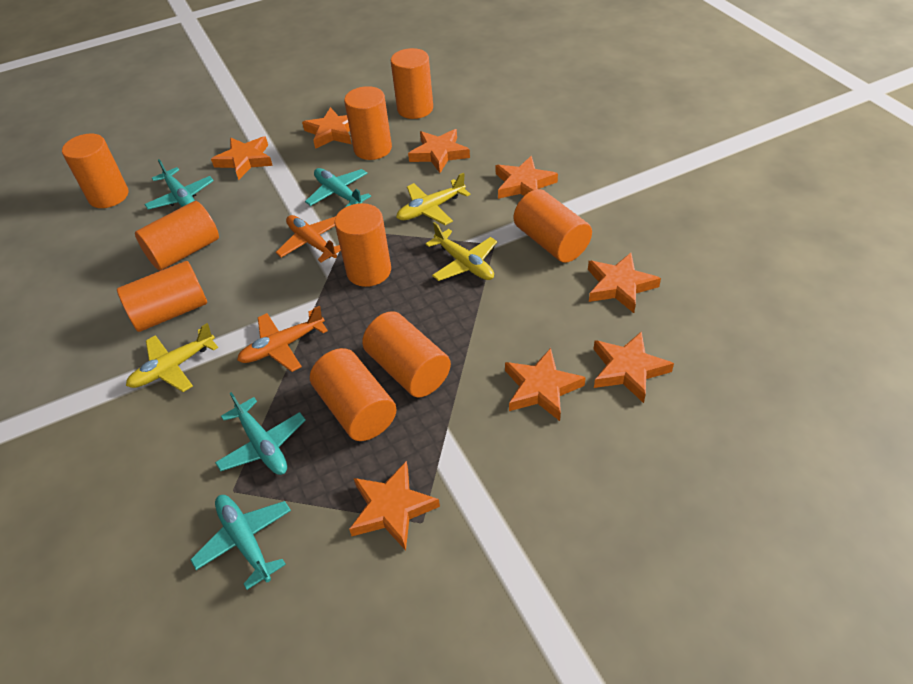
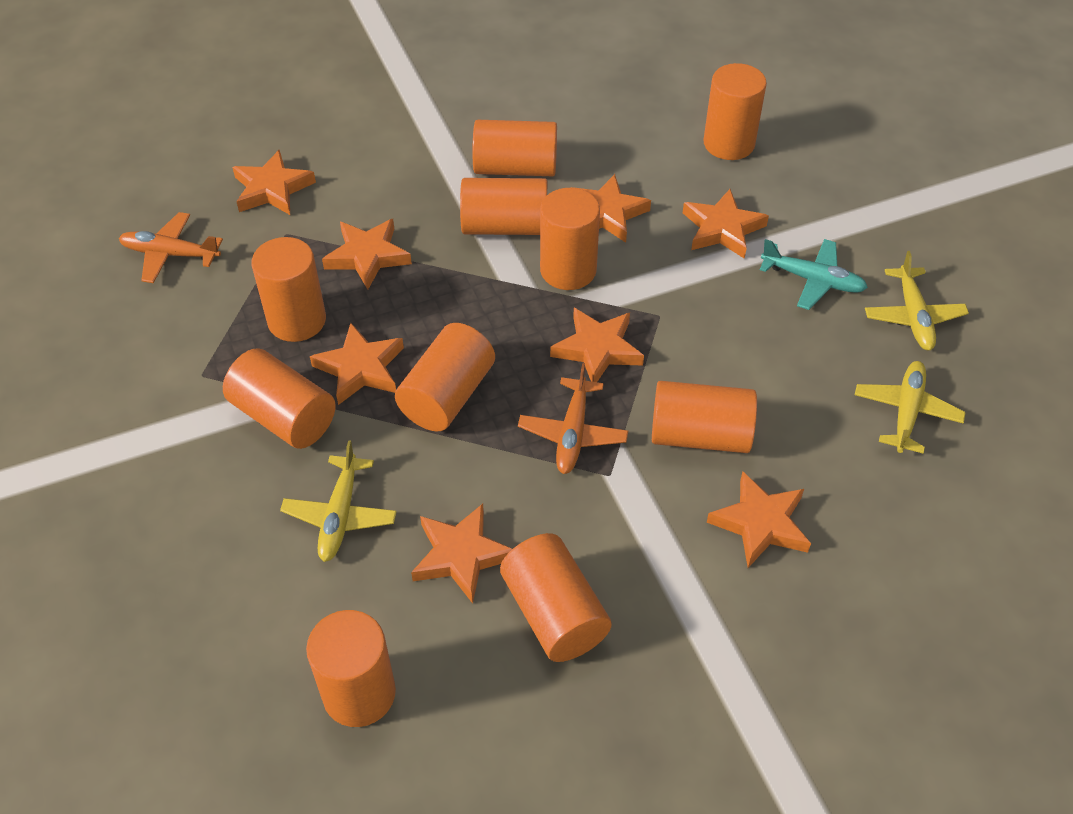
orange cylinder: [62,134,128,208] [117,261,207,332] [135,201,219,271] [310,348,397,441] [334,203,391,287] [344,86,392,160] [362,311,451,398] [391,48,433,119] [514,189,592,263] = 9 -> [223,348,336,449] [251,237,326,342] [306,610,396,727] [395,323,495,432] [460,178,547,235] [473,120,557,176] [500,533,612,662] [540,188,600,290] [652,381,757,453] [703,63,767,160] = 10
turquoise plane: [144,159,214,209] [190,495,291,590] [215,392,306,475] [305,168,371,207] = 4 -> [760,239,868,310] = 1

